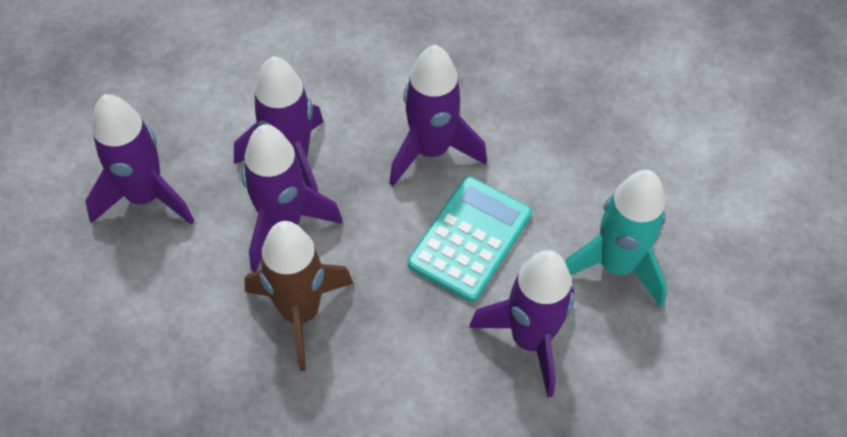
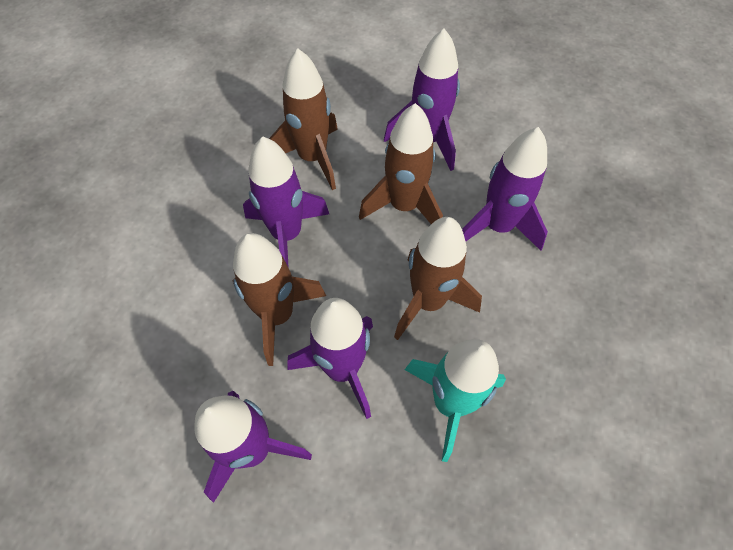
brown rocket: [244,221,353,371] = 1 -> [233,233,326,366] [269,48,338,190] [359,103,443,224] [394,217,482,340] = 4
turquoise calculator: [408,177,532,302] = 1 -> none = 0

